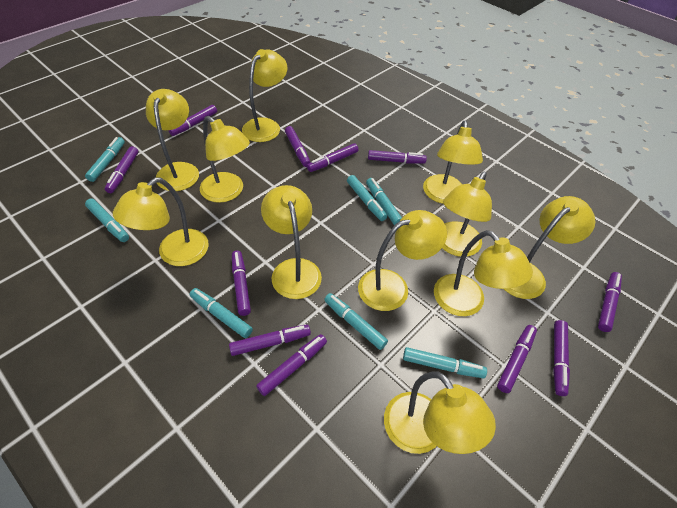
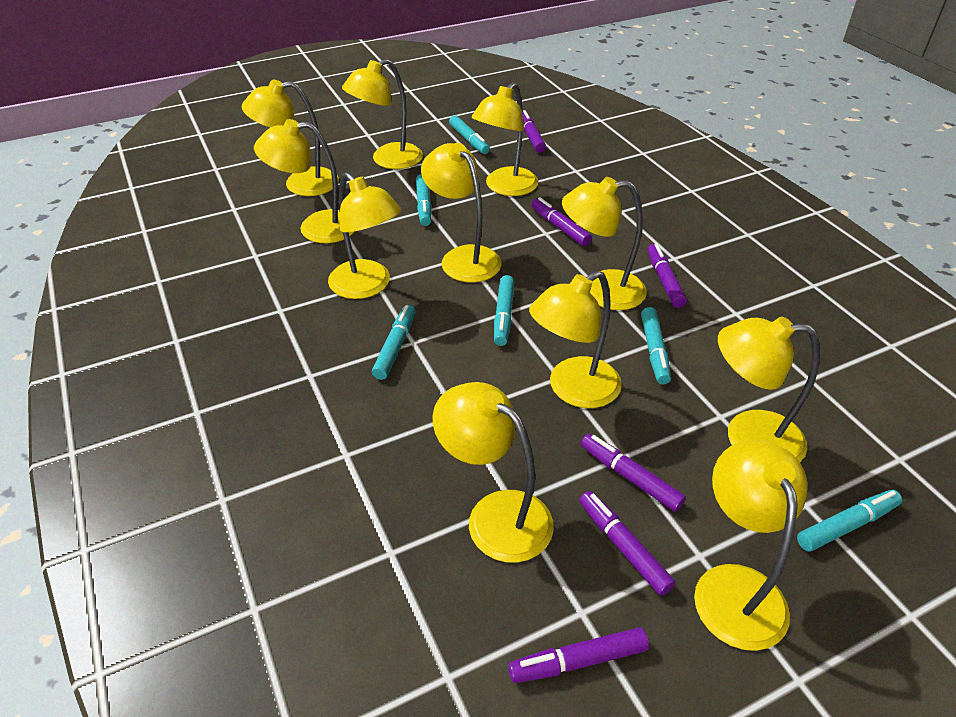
purple marker: [105,146,138,193] [169,105,217,136] [229,325,311,356] [232,251,251,316] [256,334,327,396] [285,126,311,167] [307,143,359,172] [368,150,427,164] [497,325,537,393] [553,320,570,396] [598,272,622,332] = 11 -> [508,627,649,683] [523,110,546,153] [531,197,592,246] [579,491,676,596] [581,434,686,512] [647,244,687,308] = 6
turquoise marker: [85,137,125,182] [85,199,129,242] [190,288,253,338] [324,293,388,350] [347,175,387,221] [366,178,402,225] [403,347,487,378] = 7 -> [372,305,416,380] [416,174,432,226] [449,115,490,154] [494,275,515,346] [641,307,671,384] [797,490,902,551] = 6

